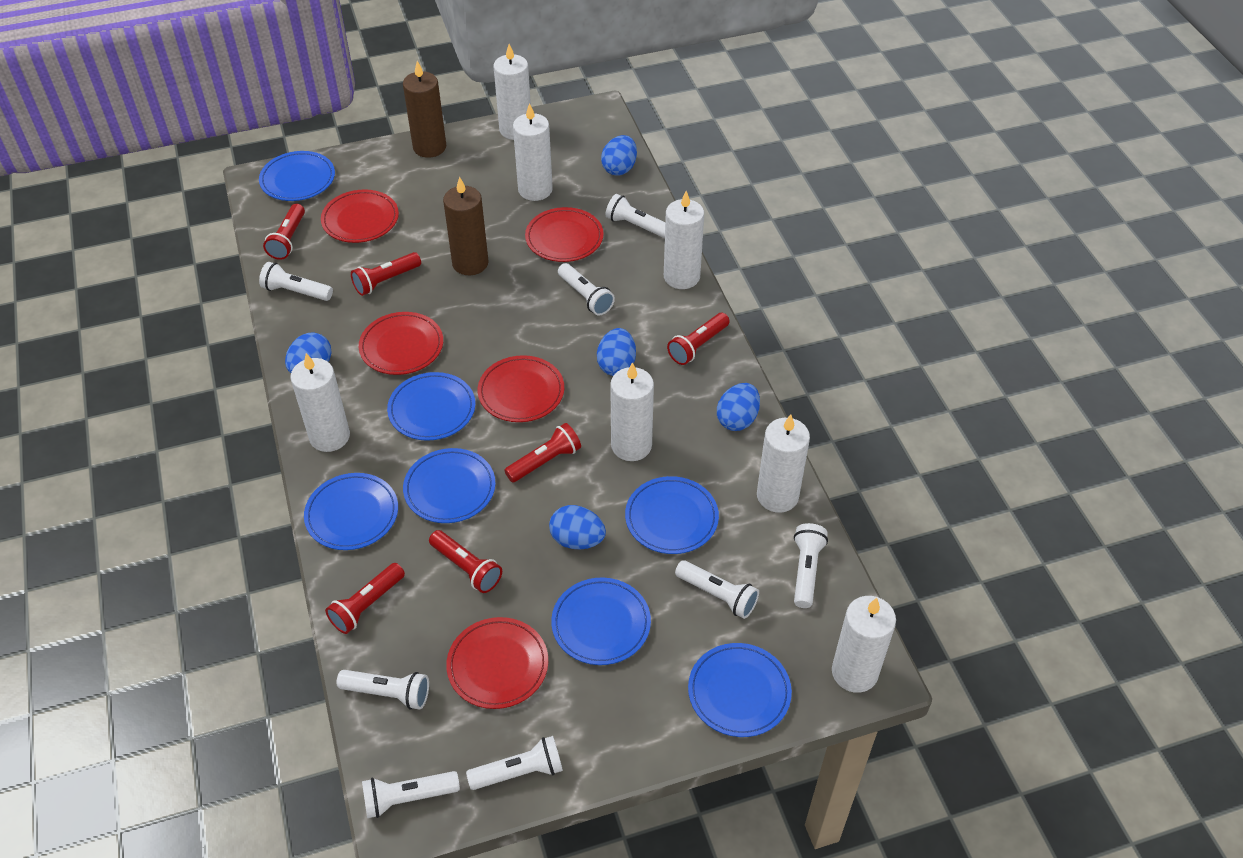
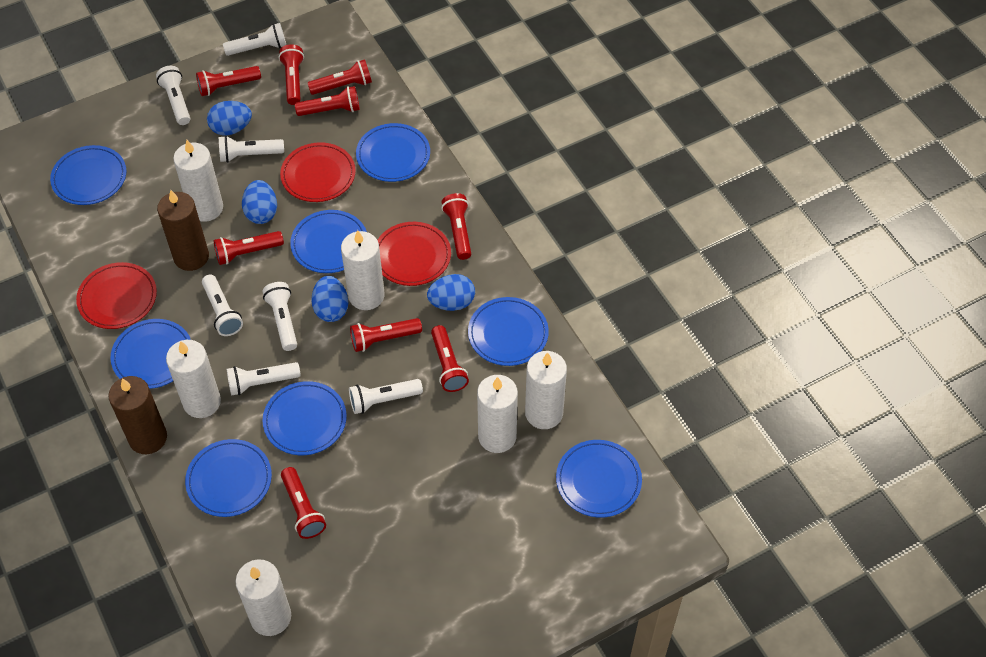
blue egg: [285,333,332,373] [549,505,606,549] [597,328,636,376] [601,135,637,176] [717,383,760,431] = 5 -> [207,101,252,135] [242,180,277,224] [311,276,348,322] [427,274,475,311] = 4
blue plate: [259,151,335,201] [304,473,398,550] [387,372,475,441] [403,448,495,523] [551,578,651,665] [625,476,719,554] [688,643,792,737] = 7 -> [50,145,126,205] [111,319,191,389] [185,439,272,517] [262,381,347,455] [290,210,367,273] [356,123,430,182] [468,297,549,366] [556,440,642,518] = 8
red flashlight: [263,204,305,260] [325,563,405,634] [351,252,421,296] [429,530,502,593] [504,423,581,483] [667,313,730,365] = 6 -> [196,66,261,96] [214,231,284,265] [279,44,304,105] [281,467,326,539] [295,86,360,116] [308,59,372,95] [350,318,422,352] [431,325,469,392] [442,193,471,260] = 9
red plate: [321,189,399,243] [359,312,443,375] [446,617,548,709] [478,355,564,422] [525,207,604,262] = 5 -> [76,262,157,329] [280,142,356,202] [378,222,451,286] = 3
white candle: [290,353,350,452] [494,44,531,140] [513,103,553,201] [610,362,654,461] [664,191,704,289] [757,414,810,513] [832,596,896,693] = 7 -> [166,340,221,418] [173,140,223,222] [235,559,291,636] [341,230,385,310] [477,375,518,453] [525,351,567,429] = 6
white flashlight: [259,262,333,301] [337,670,429,710] [362,771,460,818] [466,736,563,790] [558,263,615,315] [605,194,665,238] [675,560,759,619] [794,523,828,608] = 8 -> [156,66,190,125] [202,275,243,336] [219,136,284,163] [223,23,286,56] [227,362,301,396] [263,282,297,351] [349,379,423,414] = 7

